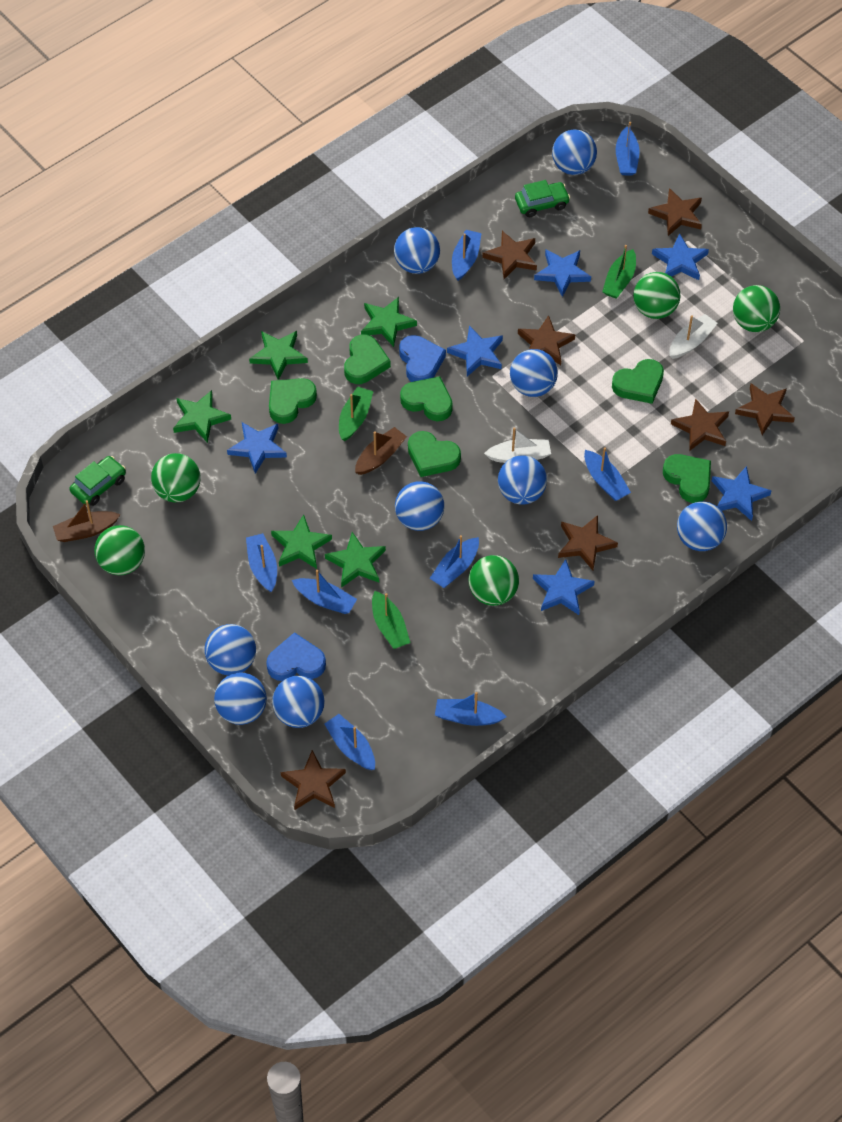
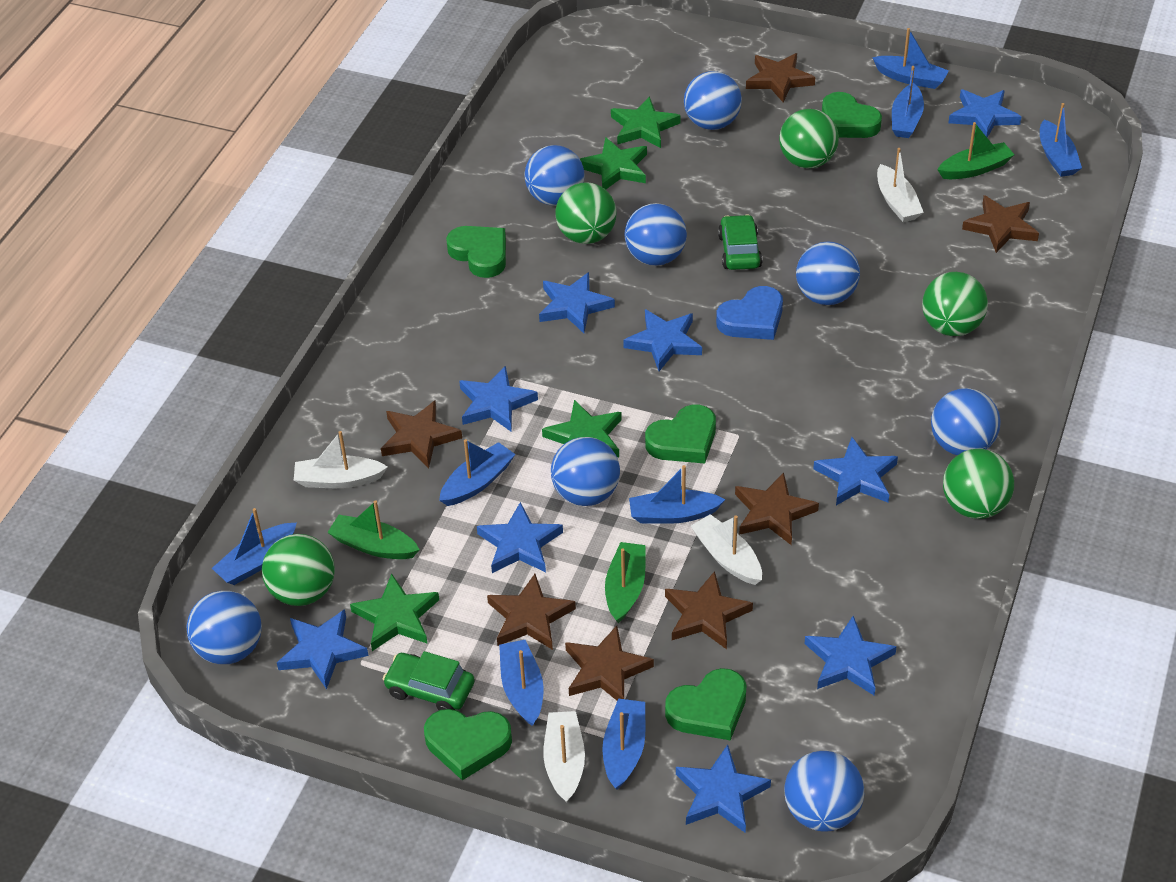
blue ball: [204,624,256,676] [214,672,267,725] [272,676,325,728] [394,227,440,274] [395,481,444,531] [498,455,547,505] [510,349,558,397] [552,129,597,175] [677,502,727,551] = 9 -> [187,591,262,664] [525,145,585,206] [551,437,620,506] [625,203,687,266] [684,71,742,130] [784,751,864,832] [796,242,860,305] [931,388,1001,455] = 8
blue heart: [266,632,326,681] [399,335,446,382] = 2 -> [716,286,783,340] = 1
blue star: [227,422,287,474] [447,326,503,376] [533,559,595,615] [534,249,591,297] [652,233,709,280] [712,466,772,521] = 6 -> [277,609,368,690] [459,366,538,432] [477,502,563,573] [539,272,615,333] [623,309,702,371] [676,745,771,833] [804,616,897,695] [813,437,898,505] [948,89,1021,138] = 9
brown boat: [53,500,121,542] [355,427,407,475] = 2 -> none = 0
green heart: [269,378,317,424] [344,335,391,384] [400,376,453,421] [408,431,461,477] [612,359,664,404] [663,454,711,503] = 6 -> [424,709,512,780] [446,226,506,278] [645,405,716,464] [665,668,746,741] [822,92,882,138] = 5
green star: [173,390,231,443] [249,331,308,380] [271,515,332,569] [325,532,386,588] [361,297,417,347] = 5 -> [350,573,439,651] [542,400,622,457] [580,137,647,189] [611,96,681,148] = 4
white boat: [484,428,551,463] [669,314,718,359] = 2 -> [294,431,388,488] [543,711,585,803] [691,514,762,585] [877,148,924,222] = 4

